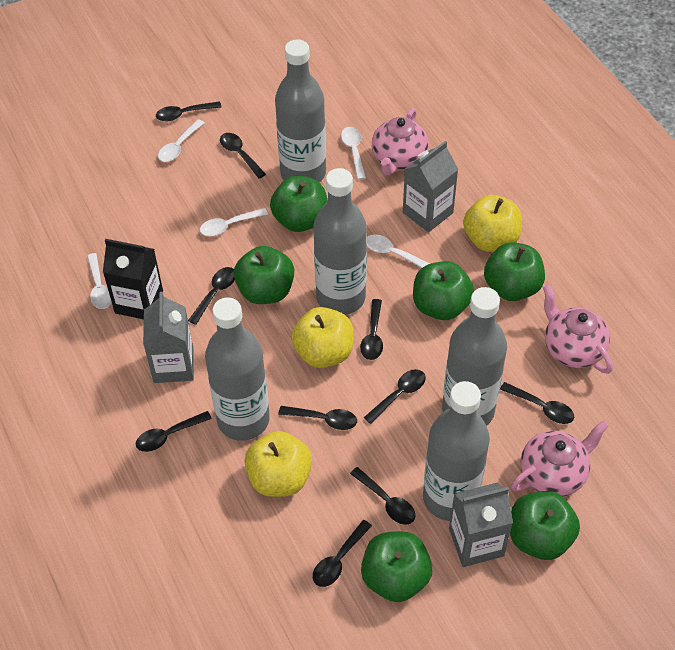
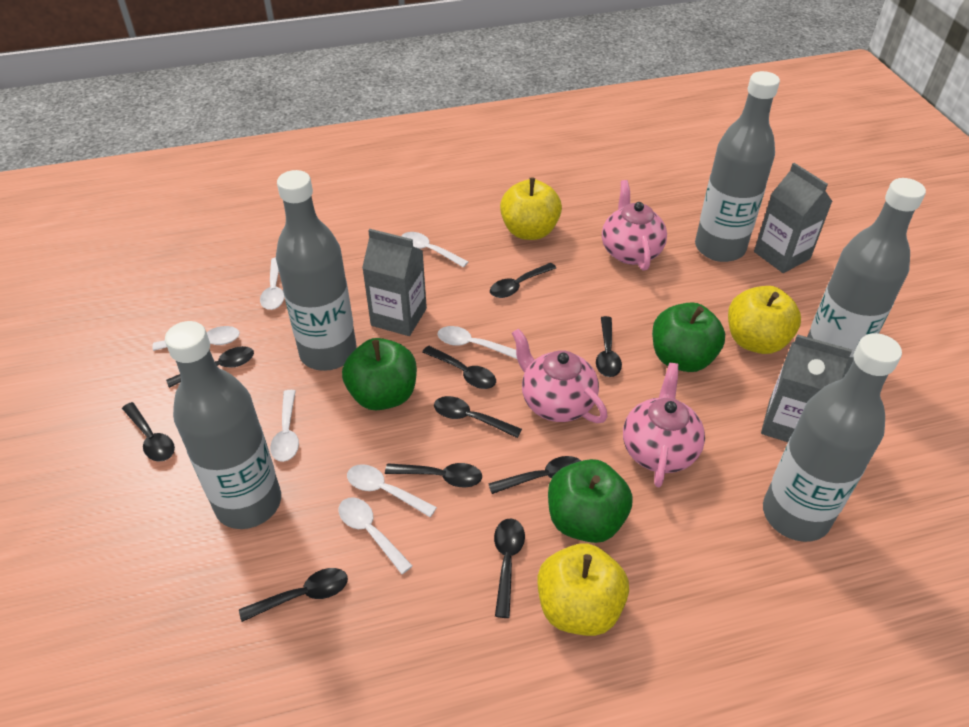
black carton: [103,239,163,319] = 1 -> none = 0
green apple: [234,246,294,304] [270,176,327,232] [361,531,433,602] [413,261,474,320] [484,242,545,301] [510,491,580,560] = 6 -> [342,338,417,410] [548,459,633,543] [652,302,725,372] = 3
white spoon: [87,253,111,309] [158,119,204,162] [200,208,268,236] [341,127,366,180] [366,234,430,268] = 5 -> [153,326,240,351] [260,258,284,310] [270,390,299,462] [339,497,413,574] [347,464,437,517] [402,232,468,268] [437,326,517,359] = 7

